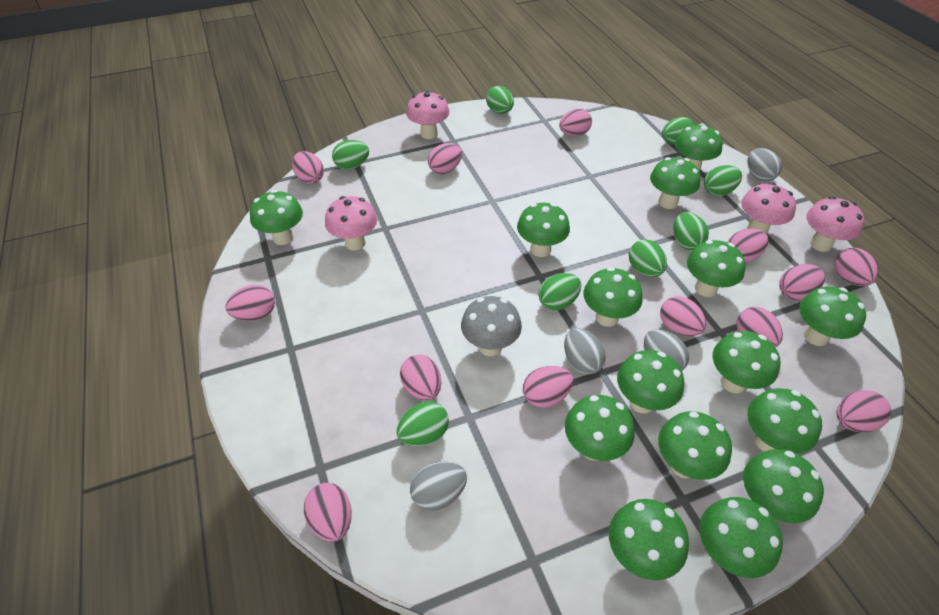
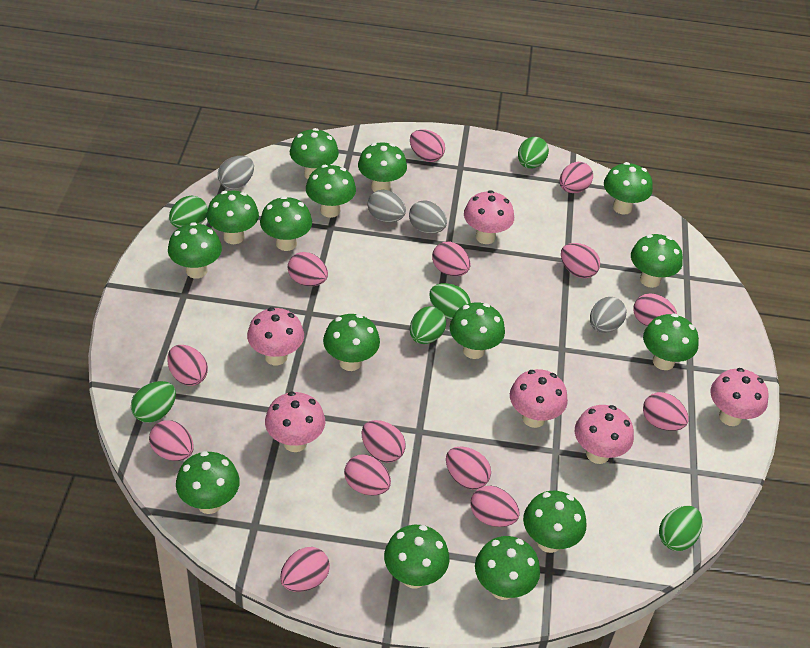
green egg: [332,140,369,170] [397,401,449,446] [486,86,514,114] [538,273,581,311] [629,239,667,277] [662,117,694,145] [673,212,709,250] [704,165,742,196] = 8 -> [131,381,176,423] [169,196,208,228] [410,306,446,344] [429,283,471,320] [518,137,549,169] [659,506,703,551] = 6
grey mushroom: [461,296,522,356] = 1 -> none = 0
pink egg: [225,285,275,321] [292,151,324,184] [304,483,352,542] [400,355,441,400] [428,143,462,174] [523,366,574,408] [559,109,592,136] [660,296,706,336] [727,229,768,263] [736,307,783,347] [779,264,825,300] [834,248,878,286] [836,390,891,432] = 13 -> [149,420,194,461] [167,345,208,386] [280,547,330,592] [288,252,328,286] [344,454,391,496] [361,420,406,463] [410,129,445,162] [432,242,471,276] [446,447,491,490] [471,486,520,527] [560,162,593,193] [561,243,600,278] [633,293,677,326] [643,392,688,431] = 14
pink mushroom: [325,196,377,250] [406,91,449,139] [741,182,796,234] [806,196,865,252] = 4 -> [247,307,304,365] [265,392,325,452] [464,190,514,244] [510,369,568,428] [575,405,634,464] [710,368,769,426] = 6

